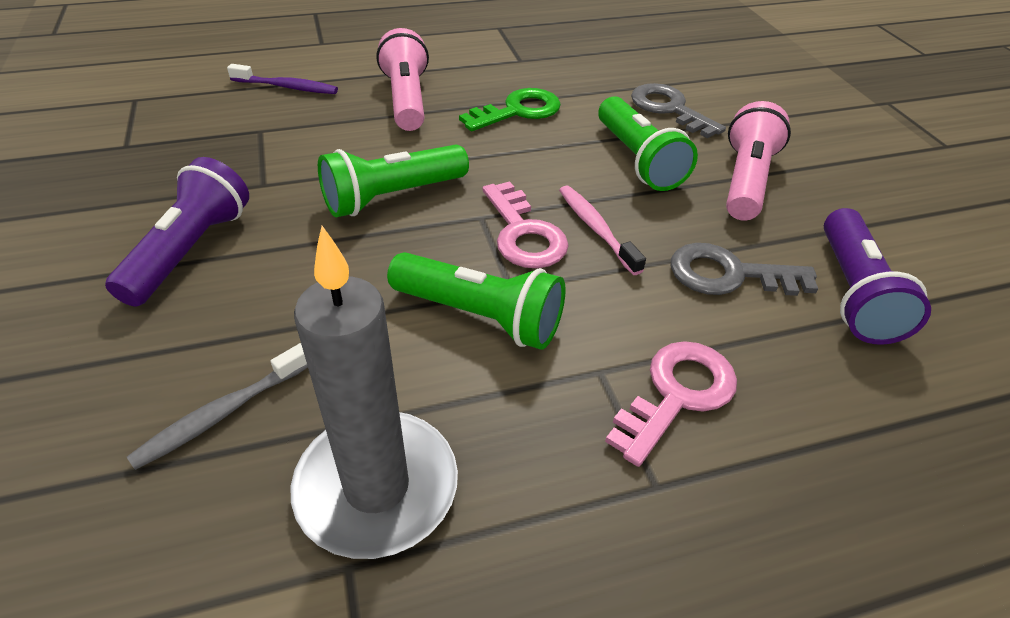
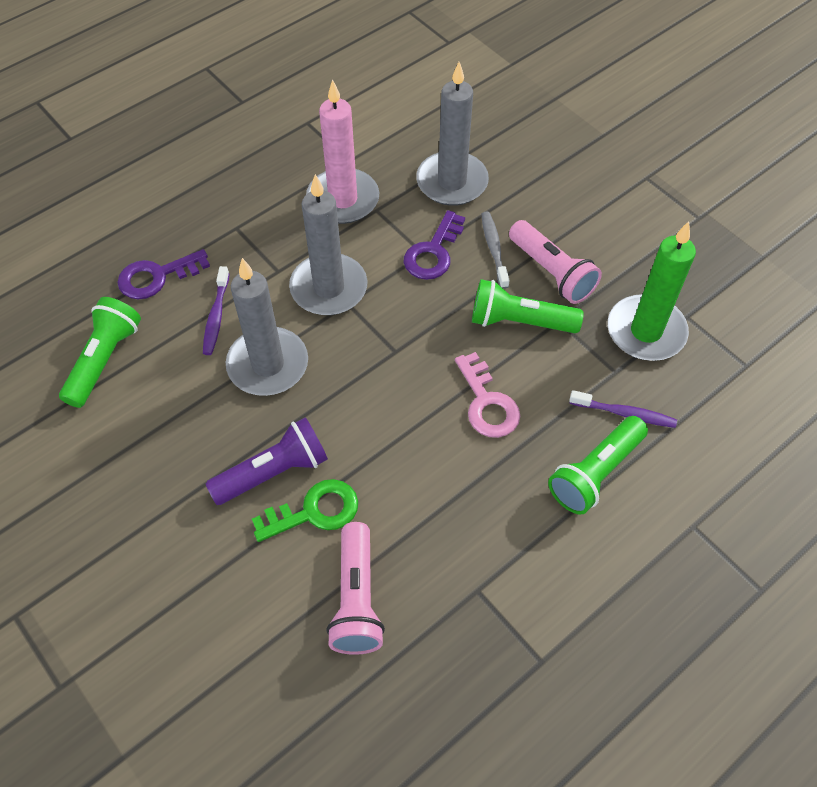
green candle: none = 0 -> [608,221,696,361] = 1
grey candle: [291,226,458,559] = 1 -> [226,258,308,396] [289,174,368,315] [416,62,489,206] = 3
grey key: [631,83,726,138] [671,243,818,296] = 2 -> none = 0
pink candle: none = 0 -> [306,79,379,224] = 1
pink key: [482,181,569,268] [605,341,737,467] = 2 -> [455,352,520,438] = 1
pink toothbrush: [559,185,646,275] = 1 -> none = 0
purple flashlight: [105,157,249,306] [824,208,931,345] = 2 -> [206,417,328,505] = 1
purple key: none = 0 -> [117,249,210,300] [404,210,465,280] = 2
purple toothbrush: [227,64,338,94] = 1 -> [203,266,230,355] [569,390,677,428] = 2

